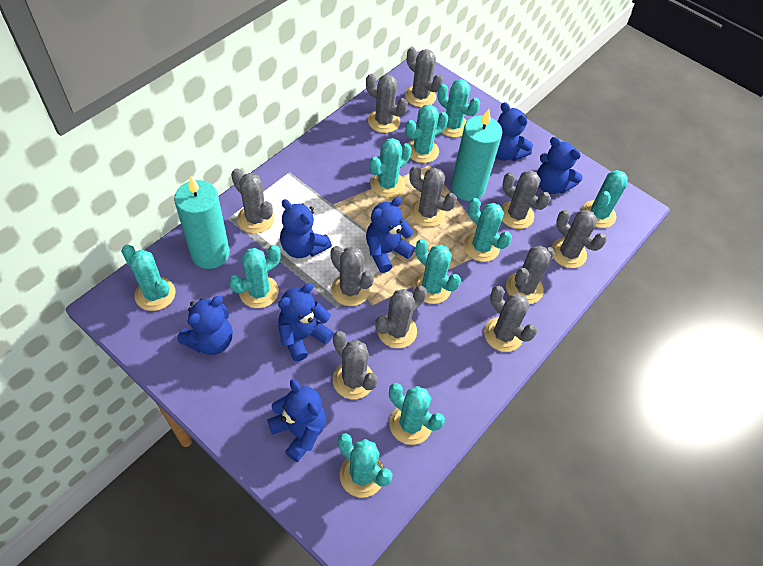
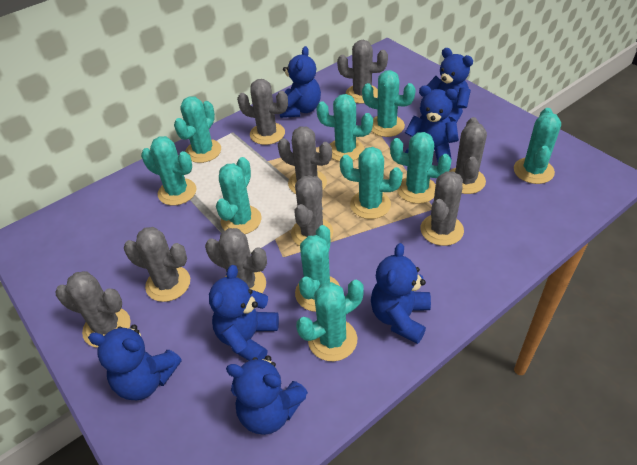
grey cactus: [231,169,274,233] [331,246,374,306] [333,331,378,399] [366,74,408,133] [375,286,427,348] [405,47,443,107] [409,166,457,227] [484,286,537,352] [501,170,551,229] [506,246,555,304] [551,210,607,268] = 11 -> [56,271,131,348] [124,227,190,302] [205,228,267,293] [237,79,288,145] [278,127,332,194] [291,175,333,246] [337,40,388,104] [421,171,464,246] [449,117,487,194] = 9
turquoise candle: [174,176,230,269] [451,109,502,201] = 2 -> none = 0

